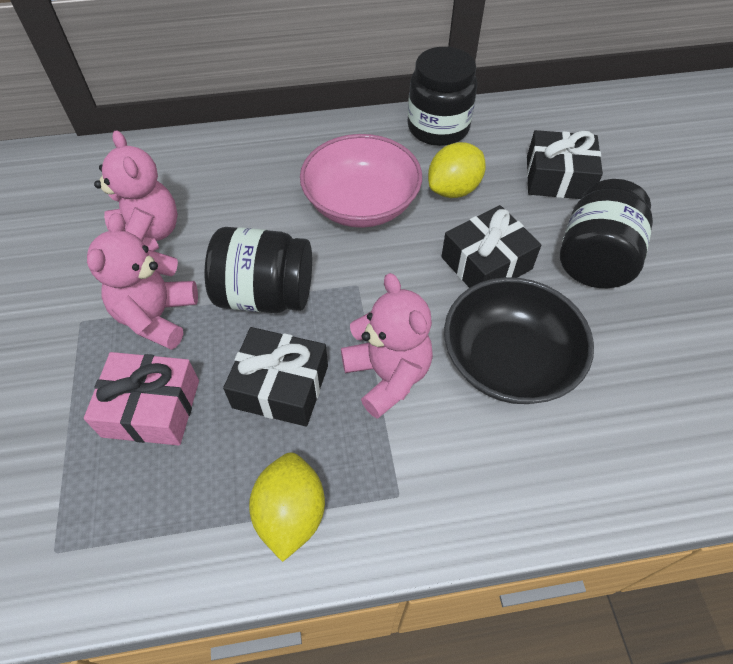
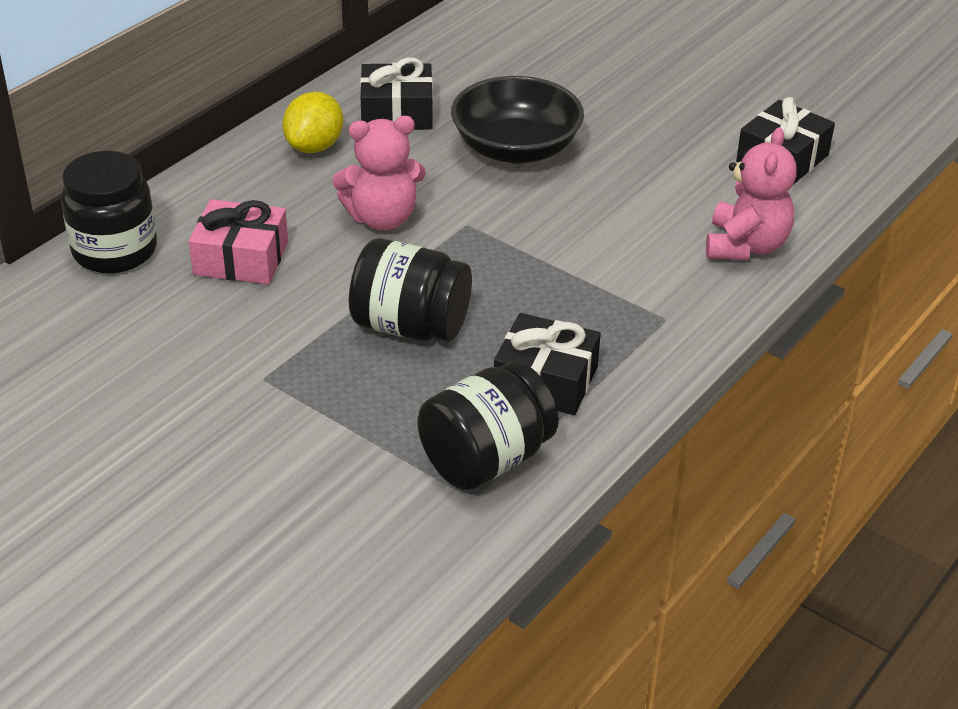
pink bowl: [300,134,422,228] = 1 -> none = 0
pink teddy bear: [87,213,198,350] [94,130,178,251] [341,273,433,419] = 3 -> [332,116,426,230] [706,127,797,260] = 2
yellow lemon: [249,453,325,562] [428,142,486,198] = 2 -> [282,92,343,153] = 1

